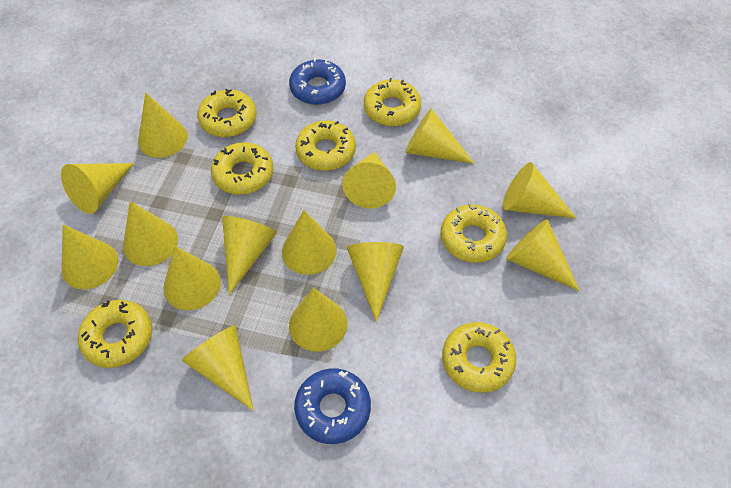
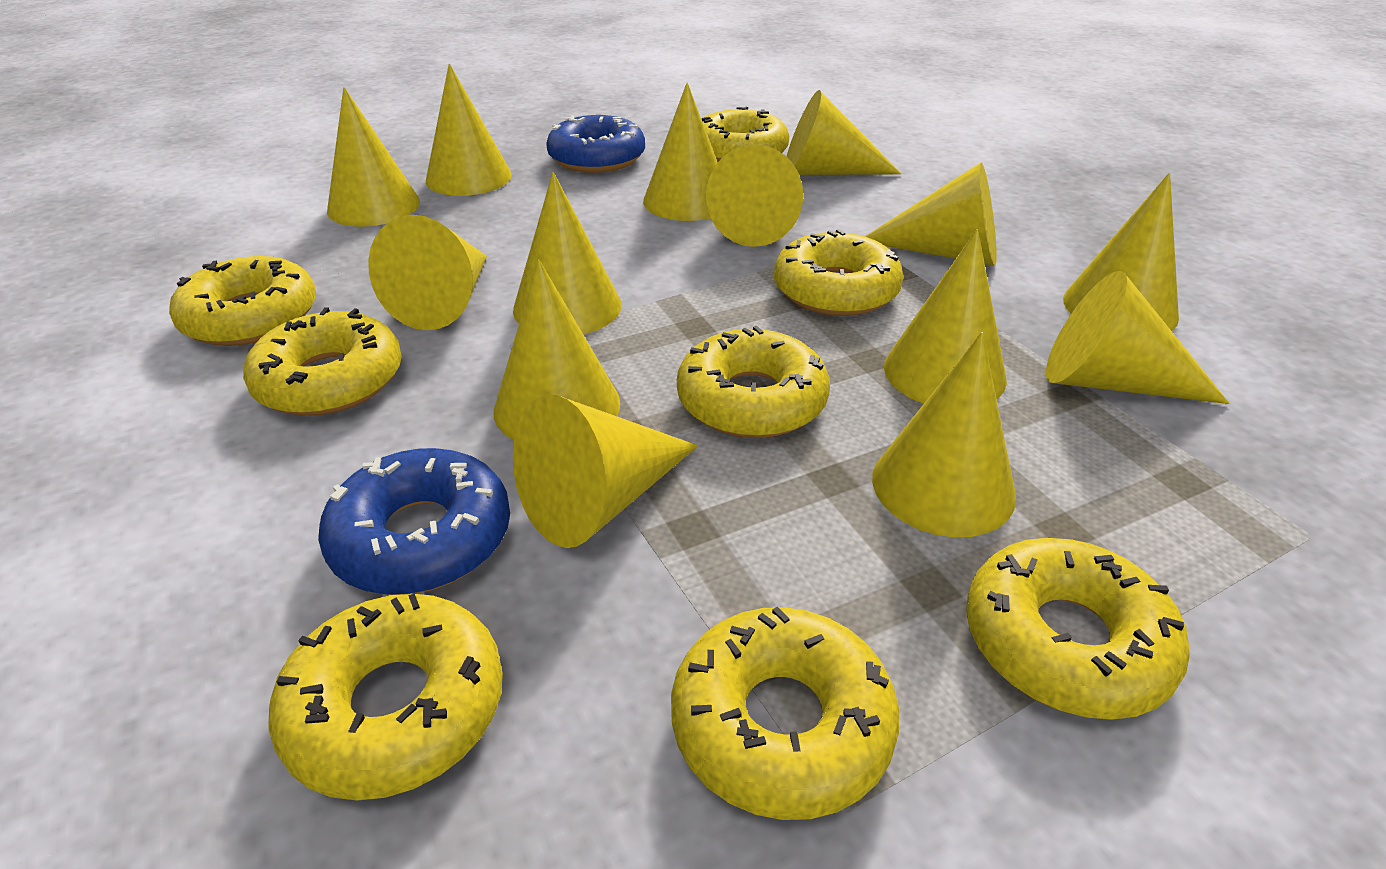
yellow donut: [78,300,152,368] [197,89,257,137] [211,142,273,195] [295,120,356,171] [364,78,421,126] [441,204,507,263] [442,322,516,393] = 7 -> [169,256,316,346] [243,307,402,416] [268,593,503,800] [671,607,900,820] [677,326,830,438] [702,107,789,162] [774,229,904,316] [966,538,1190,720] = 8

